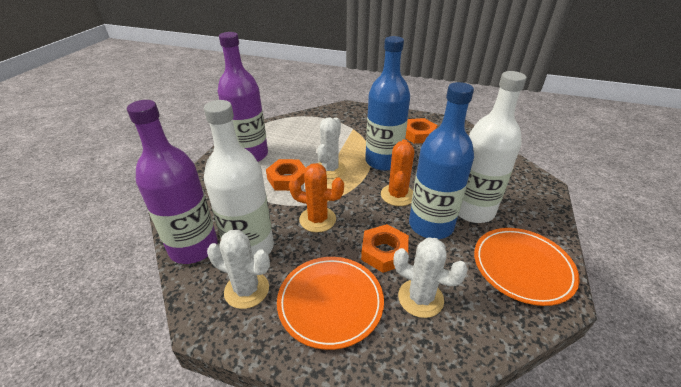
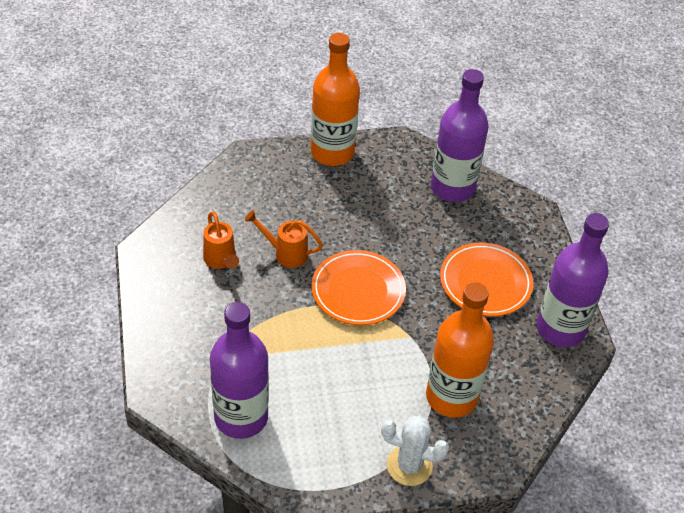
blue bottle: [365,36,410,171] [409,82,474,239] = 2 -> none = 0
orange bottle: none = 0 -> [311,33,360,166] [426,282,494,418] = 2
orange cactus: [289,163,344,233] [381,139,415,206] = 2 -> none = 0
orange nut: [266,159,306,191] [361,224,409,273] [405,118,437,144] = 3 -> none = 0
orange watering can: none = 0 -> [203,211,239,269] [245,210,323,268] = 2
purple bottle: [127,100,218,264] [218,32,268,162] = 2 -> [210,302,269,439] [431,69,488,202] [537,213,609,347] = 3
white bottle: [204,100,274,259] [458,71,527,223] = 2 -> none = 0
white cactus: [207,230,270,309] [317,117,346,179] [393,237,468,318] = 3 -> [381,416,449,486] = 1

